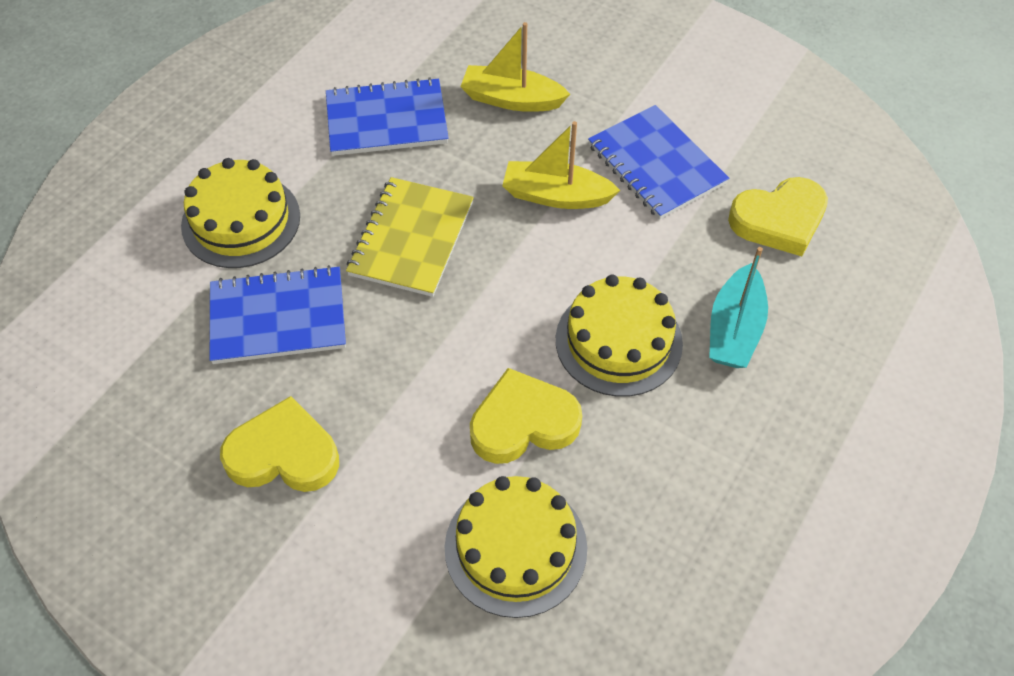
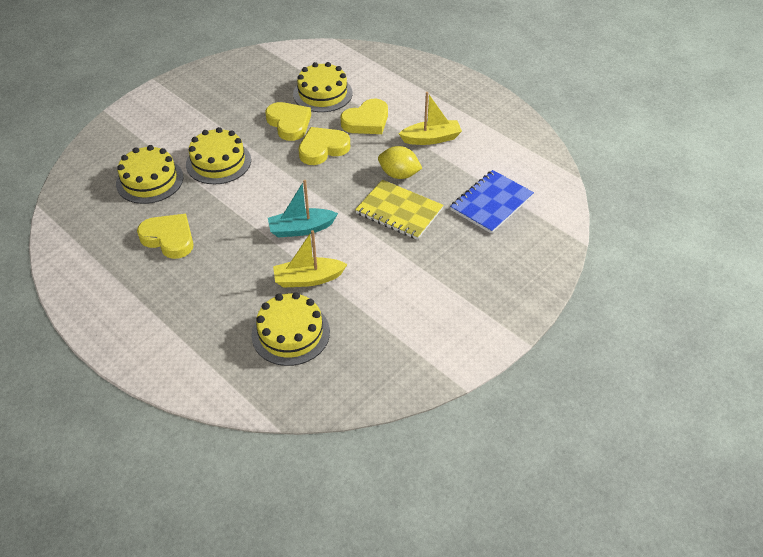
blue notebook: [210,265,346,364] [326,77,449,156] [588,105,729,220] = 3 -> [450,170,534,234] = 1
yellow cake: [181,158,300,268] [445,476,587,618] [556,275,683,397] = 3 -> [116,145,183,204] [186,127,251,184] [251,292,330,366] [293,62,353,112] = 4
yellow heart: [220,396,339,492] [470,368,582,464] [728,177,828,256] = 3 -> [137,214,194,259] [265,102,311,141] [298,127,350,165] [341,99,388,134] = 4
yellow lemon: none = 0 -> [378,146,422,179] = 1

